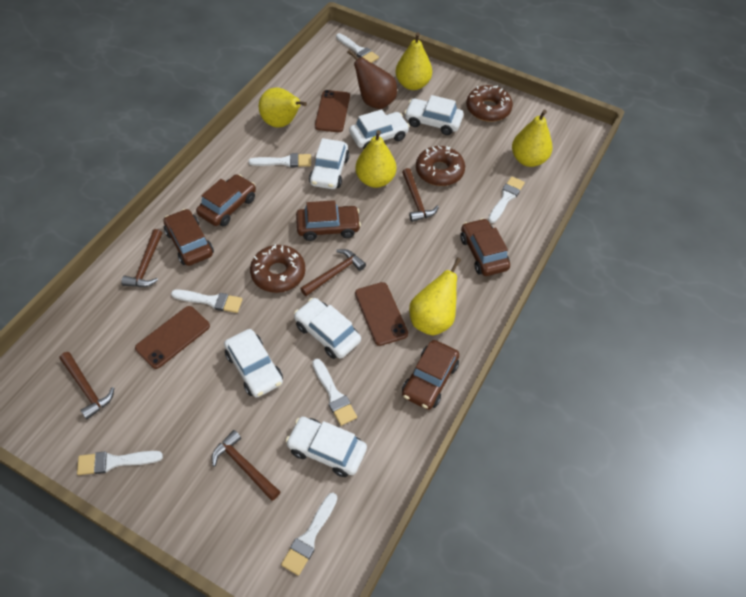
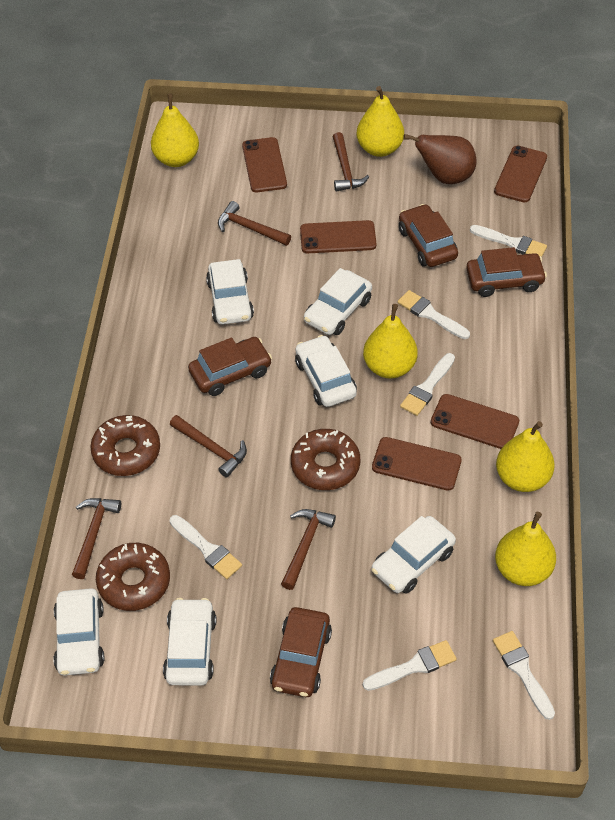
brown car: [163,209,214,266] [196,174,256,227] [296,200,361,241] [402,340,459,410] [460,218,510,276] = 5 -> [188,337,272,396] [270,607,332,697] [399,204,458,267] [466,247,547,297] = 4
brown phone: [135,306,210,369] [315,90,350,132] [355,282,408,346] = 3 -> [242,137,287,192] [300,220,377,253] [372,437,462,491] [431,394,519,449] [494,146,547,202] = 5
white brush: [77,451,163,475] [171,290,243,313] [248,153,311,167] [281,493,338,576] [312,359,357,426] [336,33,379,63] [488,176,525,223] = 7 -> [170,515,242,579] [363,640,457,691] [397,290,470,339] [400,353,455,416] [470,225,547,257] [493,631,555,720] = 6

